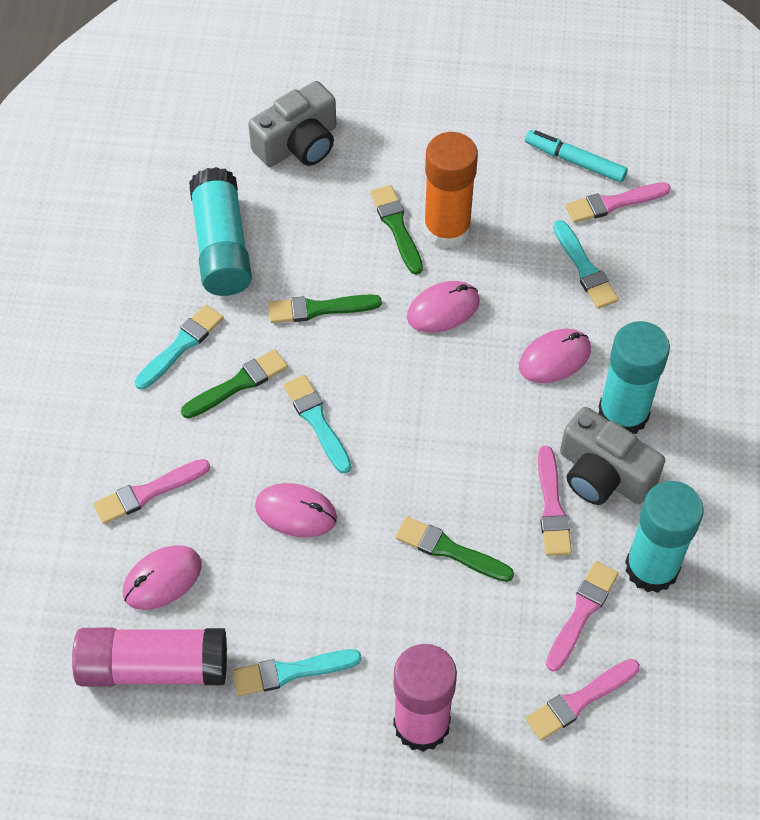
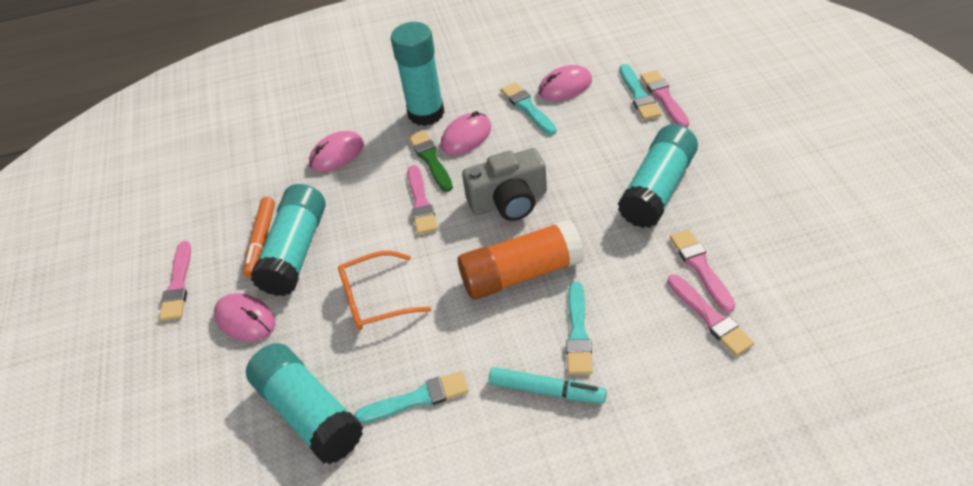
green brush: [181,349,288,419] [268,294,382,323] [370,185,423,275] [396,516,514,582] = 4 -> [408,130,453,192] = 1
grey camera: [248,81,336,167] [560,407,665,505] = 2 -> [462,148,547,221] = 1
orange glasses: none = 0 -> [338,251,431,330] = 1
orange marker: none = 0 -> [243,197,275,278] = 1
pink glue stick: [72,628,227,687] [393,644,457,752] = 2 -> none = 0
turquoise glue stick: [189,167,252,296] [599,321,670,434] [625,481,704,593] = 3 -> [246,343,363,464] [251,184,326,296] [391,22,445,126] [618,124,698,228] = 4

